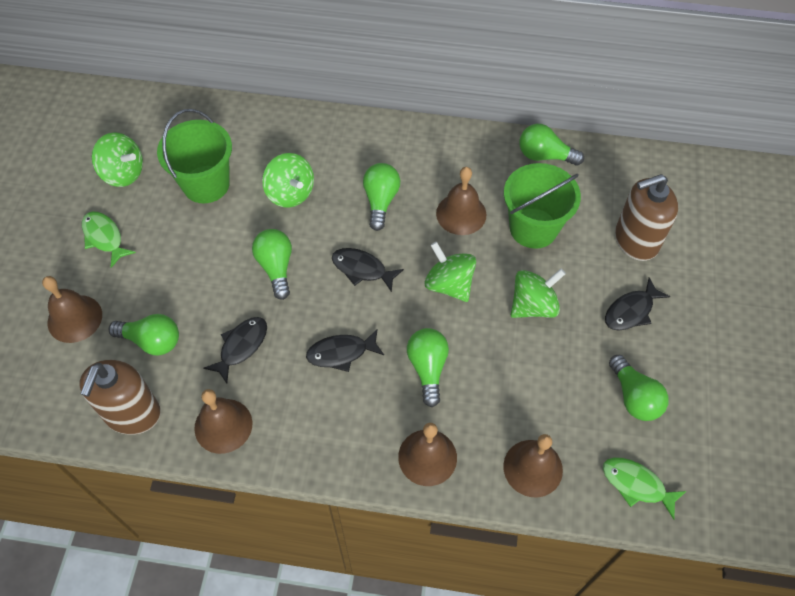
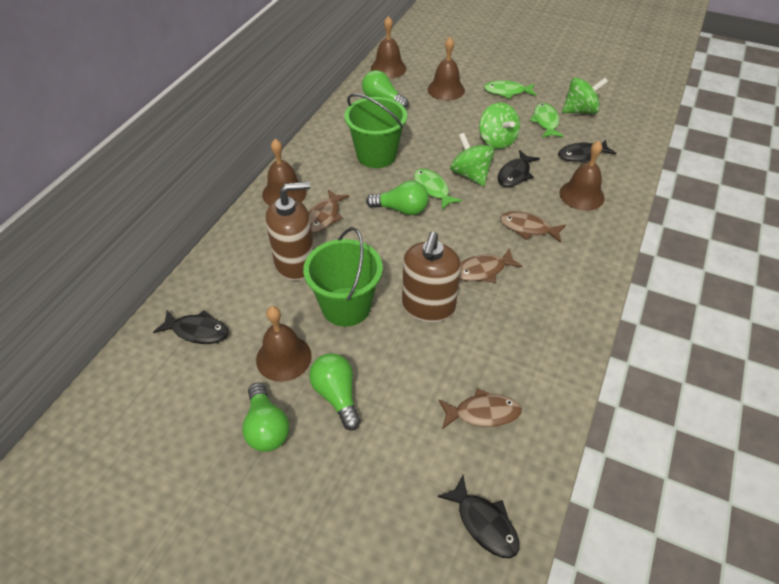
brown fish: none = 0 -> [308,189,349,233] [438,388,522,428] [460,248,523,282] [500,211,566,243] = 4
green fish: [82,212,136,268] [603,457,686,519] = 2 -> [414,168,462,210] [484,80,536,99] [530,103,564,138] = 3
green light bulb: [109,314,179,356] [252,229,292,300] [363,163,400,231] [407,328,449,407] [519,124,584,165] [609,355,669,421] = 6 -> [242,382,290,452] [309,353,361,431] [362,70,409,109] [366,181,429,215] = 4
green spinning top: [92,133,143,187] [262,153,314,208] [424,242,476,302] [511,269,566,318] = 4 -> [450,133,494,186] [479,103,520,149] [562,77,608,114] = 3

